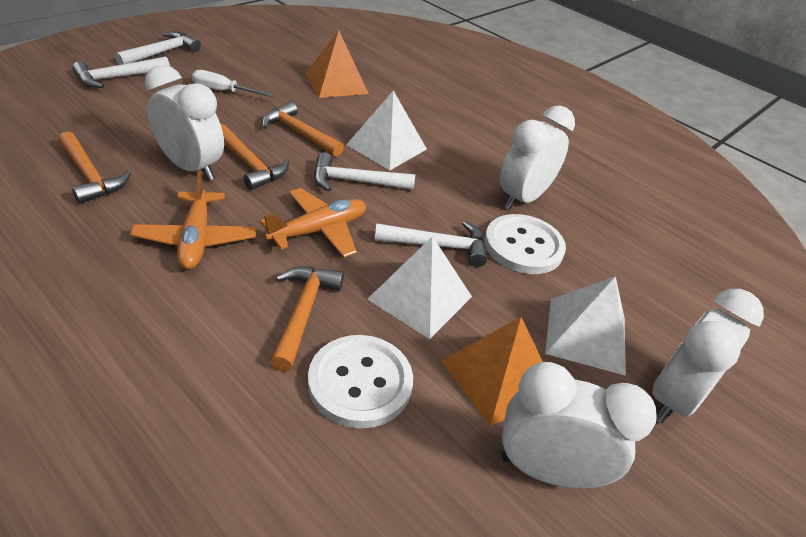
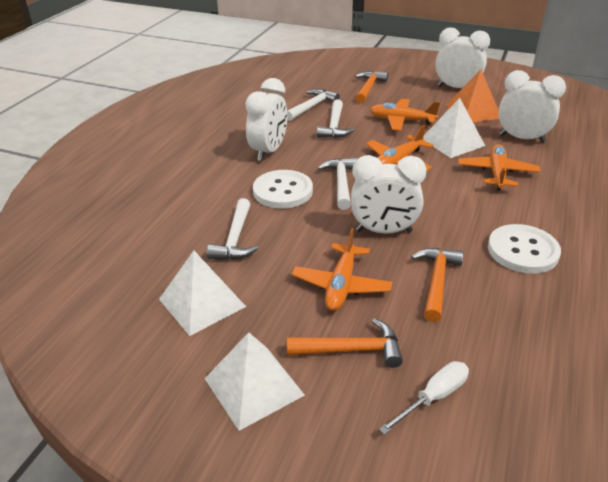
orange hammer: [58,131,131,204] [221,124,289,190] [262,101,344,157] [270,266,344,372] = 4 -> [287,318,403,368] [355,71,388,103] [411,248,464,322] = 3
orange plane: [130,171,256,270] [260,188,366,258] = 2 -> [292,228,392,311] [366,125,433,171] [370,99,440,131] [459,144,540,191] = 4
orange pyramid: [305,31,369,98] [442,317,543,426] = 2 -> [446,70,499,122] = 1

